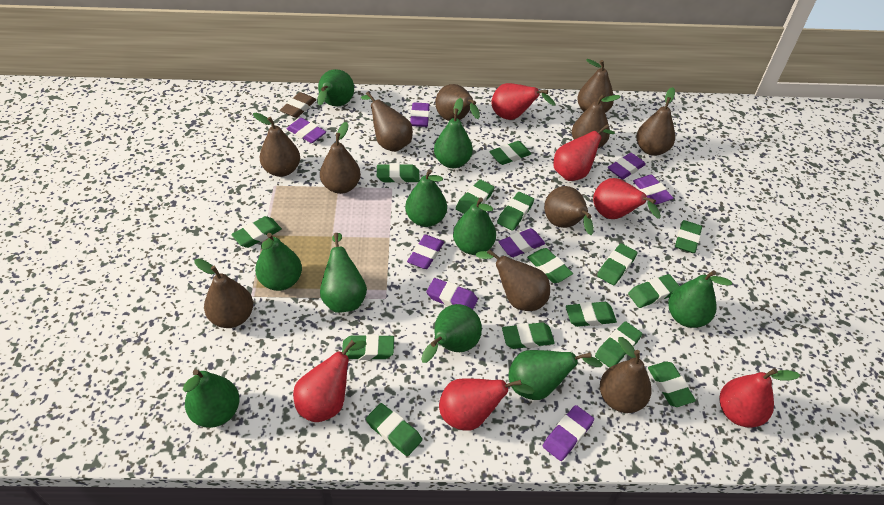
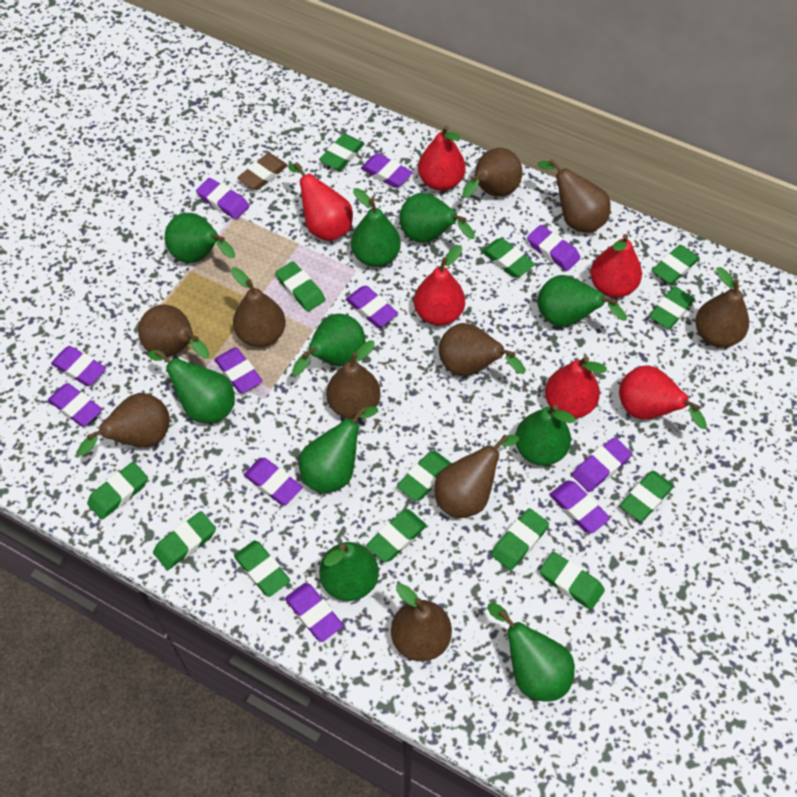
brown pear: [194,258,253,328] [253,113,300,177] [320,122,361,194] [361,91,413,152] [435,84,480,121] [476,249,550,311] [544,186,594,235] [572,94,621,148] [577,59,614,113] [600,337,652,413] [636,87,675,156] = 11 -> [78,393,170,456] [138,304,210,358] [231,267,286,347] [326,340,381,419] [391,583,452,661] [434,435,519,518] [439,323,525,376] [462,148,522,198] [538,159,611,233] [695,267,749,347] = 10
green eraser: [231,216,282,248] [342,334,394,360] [366,403,422,456] [377,163,420,183] [456,179,495,214] [489,141,531,165] [497,192,534,231] [502,322,555,349] [527,248,573,283] [566,302,617,327] [595,321,642,368] [597,243,638,285] [628,274,679,308] [648,362,696,407] [675,220,702,253] = 15 -> [87,462,148,520] [153,511,216,570] [234,540,290,597] [275,261,325,312] [319,134,364,170] [366,509,427,562] [397,451,452,501] [481,238,535,278] [491,508,549,570] [539,552,605,610] [620,471,674,522] [649,287,695,329] [652,245,700,284] = 13
purple eraser: [287,118,326,143] [407,234,444,269] [410,102,430,127] [426,278,478,310] [498,228,545,257] [543,405,594,461] [608,153,646,179] [633,175,673,205] = 8 -> [48,383,102,427] [51,346,106,386] [196,178,249,219] [214,348,262,393] [244,458,303,505] [285,583,343,642] [345,286,398,327] [361,153,413,188] [527,225,580,271] [549,480,610,533] [572,437,632,492] = 11

